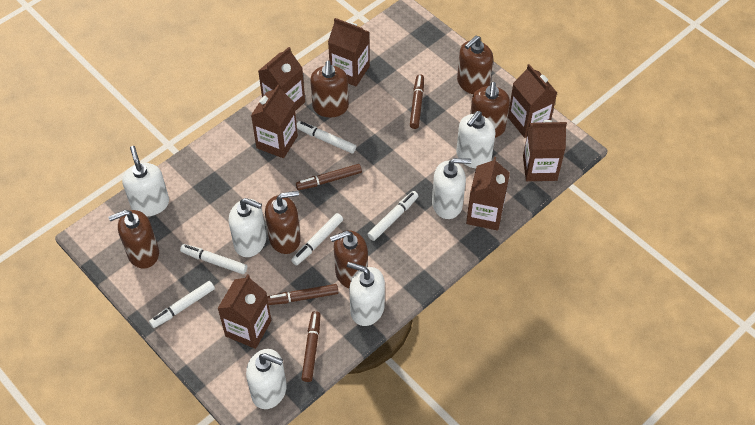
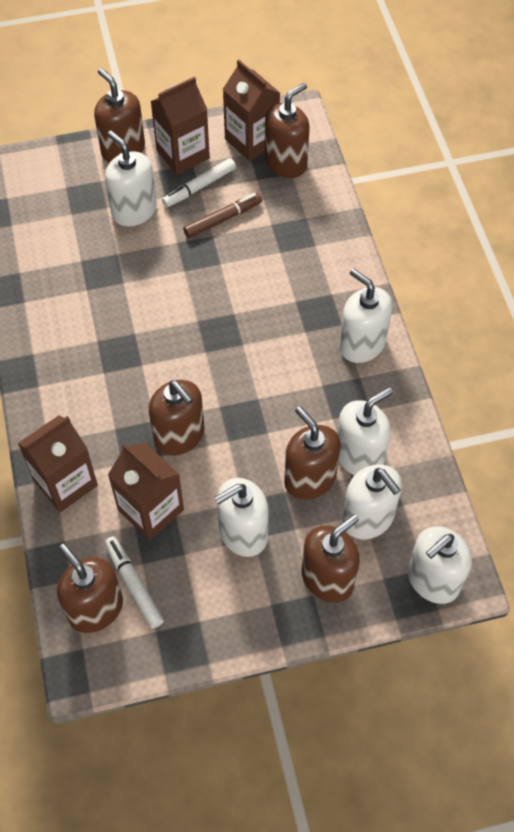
brown carton: [217,274,271,349] [251,84,298,158] [258,47,305,111] [328,18,370,86] [466,157,510,231] [508,64,557,138] [523,120,567,181] = 7 -> [18,415,98,512] [108,443,184,540] [151,77,210,175] [223,60,280,161] = 4
brown marker: [267,284,338,305] [296,164,362,190] [301,311,320,382] [410,74,424,129] = 4 -> [183,193,262,238] = 1
white marker: [149,281,215,328] [180,244,247,274] [291,213,343,266] [297,121,356,154] [367,191,418,241] = 5 -> [105,536,164,628] [162,158,236,207] = 2

